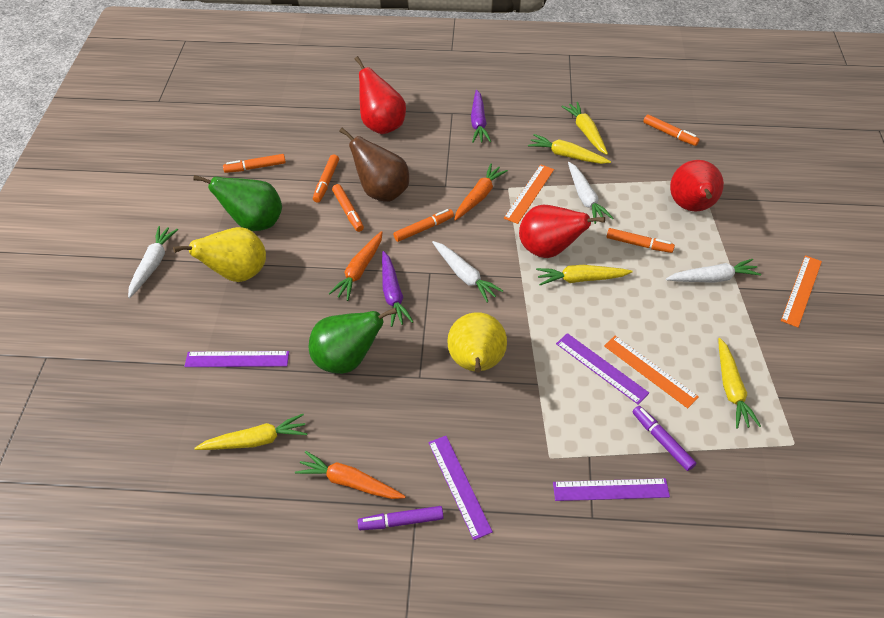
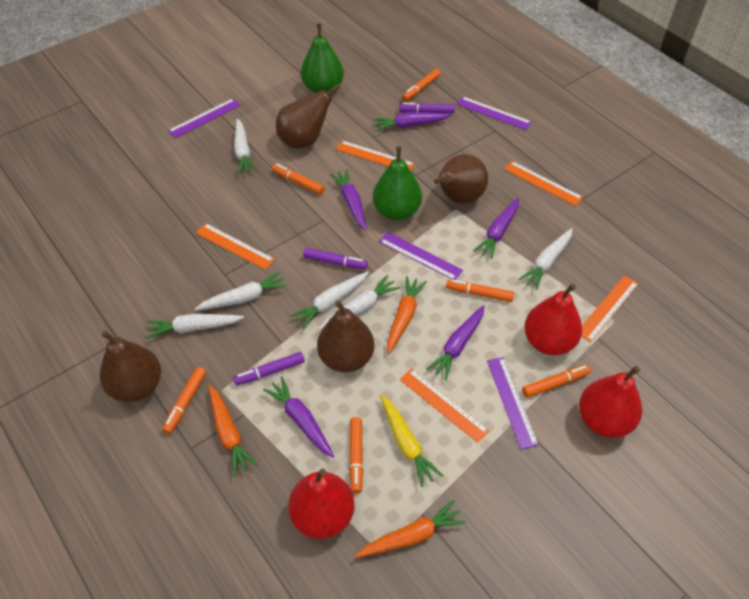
brown pear: [339,128,409,202] = 1 -> [100,331,161,402] [276,84,341,148] [317,300,374,372] [434,154,488,204] = 4
orange ruler: [504,164,554,224] [604,336,699,408] [781,255,822,327] = 3 -> [196,223,275,270] [336,140,415,171] [400,368,490,443] [504,161,583,206] [581,275,639,343] = 5
purple carrot: [382,251,413,327] [471,90,491,143] = 2 -> [263,377,334,458] [330,169,367,231] [373,112,451,131] [426,305,484,380] [473,198,519,259] = 5
purple marker: [358,506,444,530] [633,406,696,471] = 2 -> [233,352,305,386] [303,248,368,270] [399,103,455,113] = 3
white carrot: [128,226,178,298] [432,241,503,303] [568,162,614,224] [666,259,761,282] = 4 -> [147,314,244,339] [195,271,288,311] [234,118,257,175] [290,271,369,330] [319,275,401,330] [518,228,573,290] = 6
yellow carrot: [194,414,307,450] [528,134,611,164] [536,265,632,285] [561,102,608,155] [718,338,761,428] = 5 -> [380,394,443,487] = 1
yellow pear: [173,227,266,282] [447,312,507,373] = 2 -> none = 0

